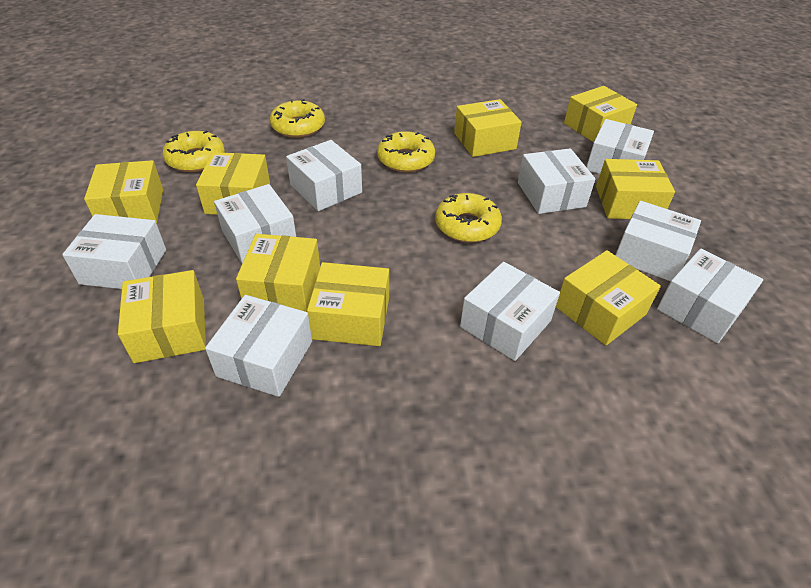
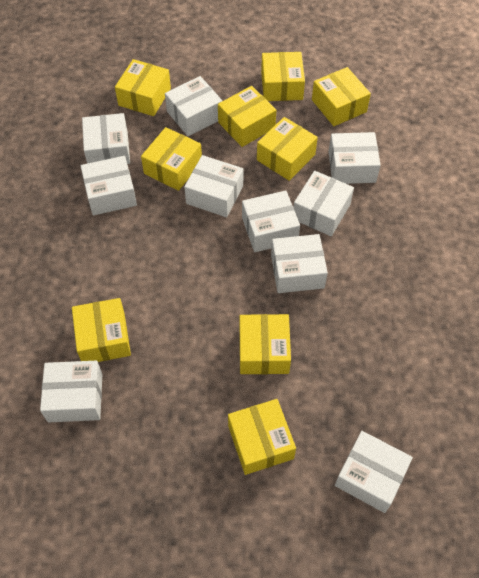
white box: [62,214,166,289] [205,295,312,397] [214,184,296,263] [286,140,362,211] [460,262,560,361] [518,148,595,214] [586,119,654,174] [615,201,701,281] [657,248,763,343] = 9 -> [40,361,102,422] [81,156,137,215] [82,113,130,164] [165,76,222,136] [184,155,243,217] [242,191,300,252] [271,234,328,293] [294,171,354,236] [328,132,381,184] [335,431,413,513] = 10
yellow donut: [163,131,225,172] [270,99,325,138] [377,131,435,172] [435,193,502,243] = 4 -> none = 0

